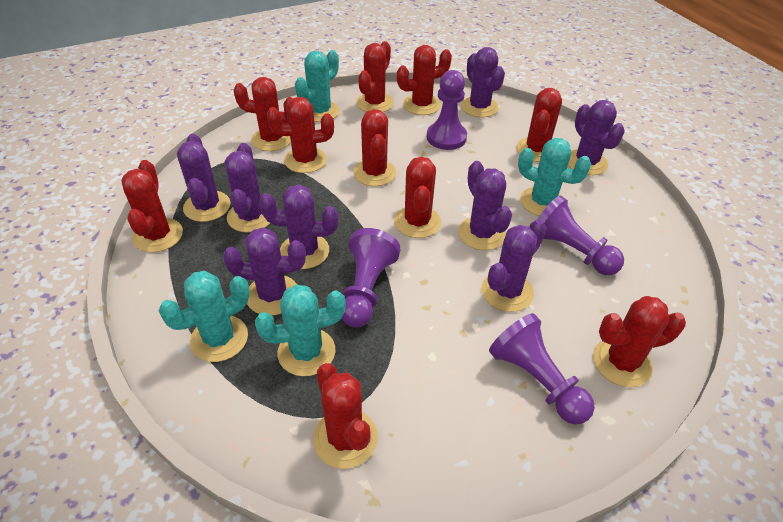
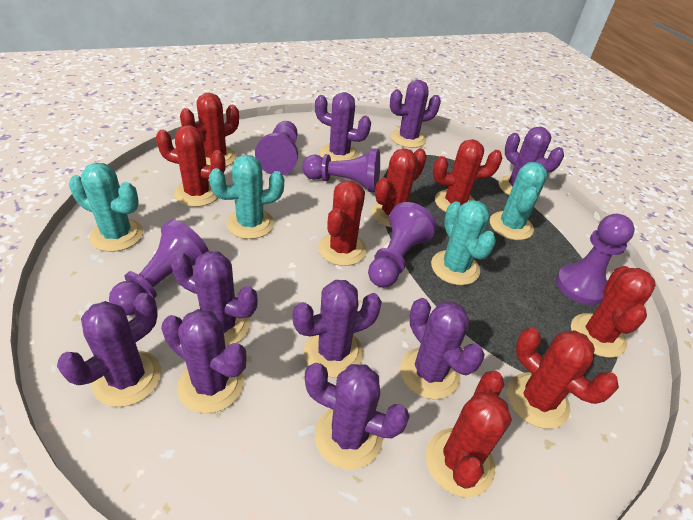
purple cactus: [177,134,230,222] [223,228,306,316] [225,143,270,232] [259,185,338,269] [458,161,512,250] [461,47,505,117] [481,219,546,312] [568,100,625,175] = 8 -> [57,293,161,407] [161,309,247,413] [171,251,258,347] [292,280,382,377] [305,363,410,469] [315,92,371,161] [390,80,441,148] [400,298,485,399] [499,127,564,195] = 9
purple pawn: [342,228,401,327] [427,70,467,150] [489,313,595,424] [537,195,624,275] = 4 -> [109,220,209,316] [255,121,298,175] [302,148,380,192] [368,202,437,288] [556,214,635,305] = 5
red cactus: [121,160,183,252] [233,77,293,151] [267,97,334,173] [313,363,378,469] [353,109,396,186] [356,41,394,112] [394,156,441,238] [397,45,452,115] [516,88,562,162] [593,296,686,387] = 10 -> [156,125,226,207] [180,93,239,167] [318,181,367,266] [372,148,427,227] [426,371,512,497] [433,139,503,212] [507,328,619,429] [571,266,656,358] = 8

